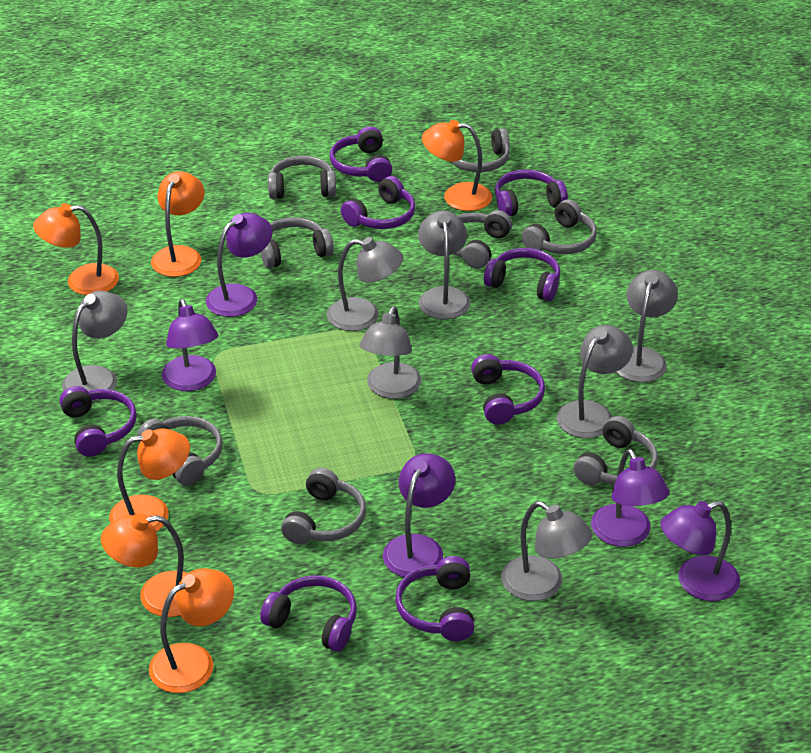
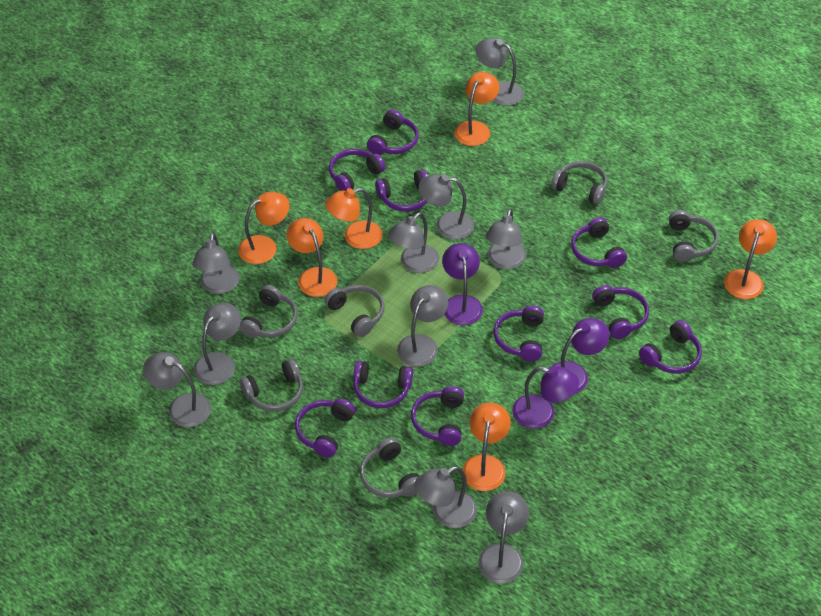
grey headphones: [137,416,223,486] [260,217,334,268] [268,156,336,199] [281,468,366,544] [450,128,510,172] [454,210,512,269] [522,199,597,254] [573,416,658,485] = 8 -> [239,285,297,338] [240,359,303,412] [324,285,384,337] [360,437,419,498] [551,161,607,205] [669,210,718,262] = 6
grey lamp: [62,291,127,402] [327,237,403,331] [359,306,422,399] [418,211,470,320] [501,501,592,601] [557,325,633,438] [617,270,678,382] = 7 -> [143,352,211,427] [192,233,239,294] [194,303,241,385] [388,212,439,273] [397,285,448,367] [415,466,477,528] [419,174,474,240] [476,37,524,106] [478,491,529,584] [486,209,526,270] = 10
purple headphones: [60,386,137,457] [260,575,357,652] [330,126,392,182] [341,176,415,229] [395,556,474,641] [471,354,545,424] [484,248,560,301] [495,169,568,216] = 8 -> [295,399,355,458] [329,148,386,191] [353,361,413,408] [367,109,419,155] [375,169,428,212] [411,386,464,446] [493,305,544,361] [571,217,627,268] [592,285,649,339] [639,320,702,374] = 10
purple lamp: [162,299,218,391] [206,213,272,317] [383,453,455,577] [591,449,670,547] [661,501,740,601] = 5 -> [442,243,483,325] [512,366,579,429] [552,318,610,393] = 3

